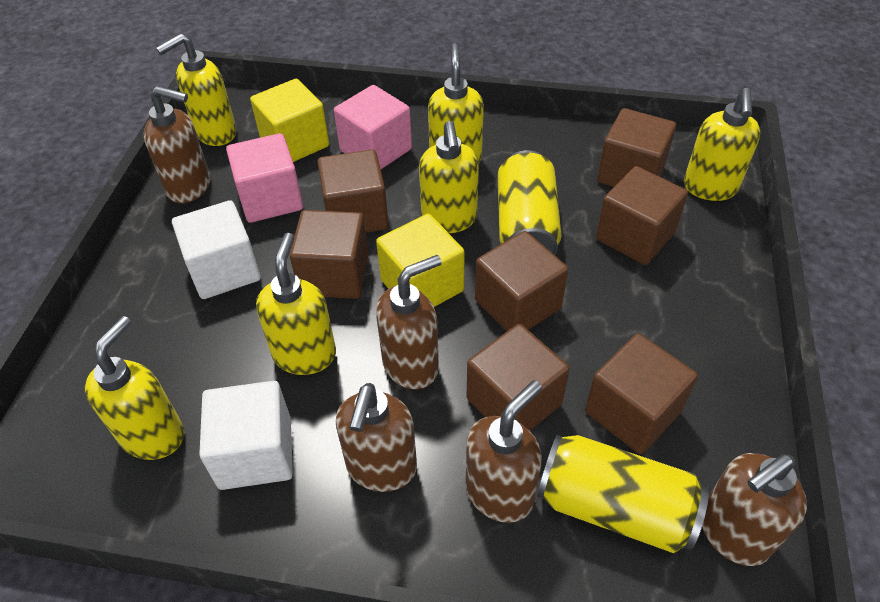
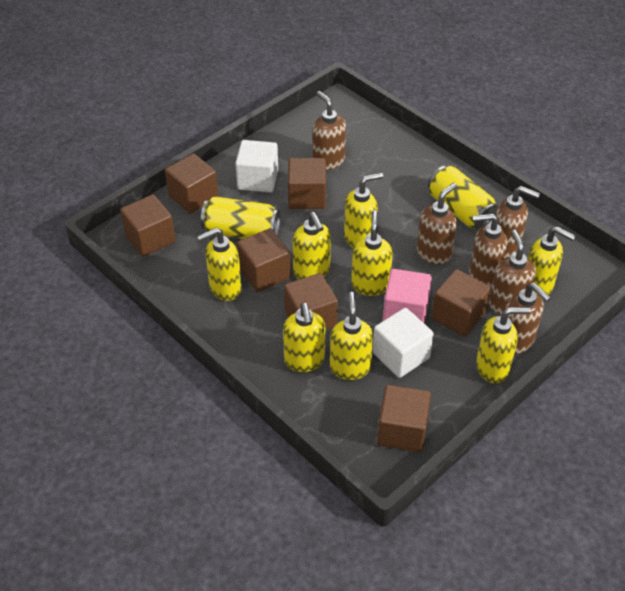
brown soap dispenser: [144,86,210,203] [336,383,417,492] [376,255,442,390] [466,380,542,523] [702,453,807,566] = 5 -> [313,91,346,170] [417,183,457,265] [469,213,507,287] [489,230,536,315] [496,186,540,259] [505,283,551,354] = 6
pink cube: [226,133,303,223] [334,85,412,169] = 2 -> [383,269,432,324] = 1
yellow cube: [250,79,329,162] [376,214,465,307] = 2 -> none = 0
yellow soap dispenser: [85,316,184,460] [156,33,236,146] [256,233,336,375] [419,121,479,233] [428,43,484,163] [684,88,761,201] = 6 -> [197,228,242,301] [283,303,325,372] [293,212,331,279] [330,292,373,380] [344,172,383,248] [351,210,393,296] [476,307,531,383] [528,226,576,295] = 8

